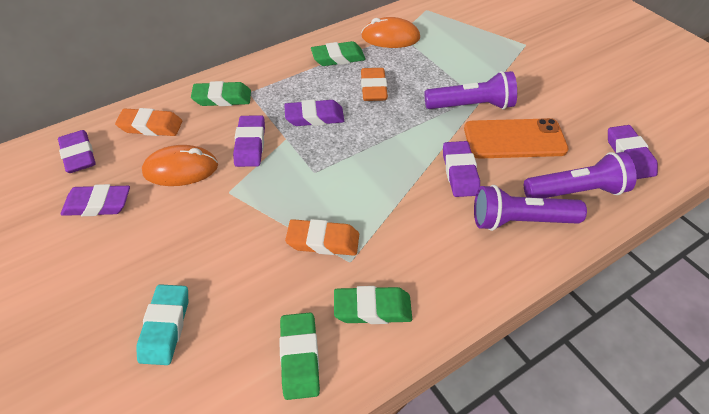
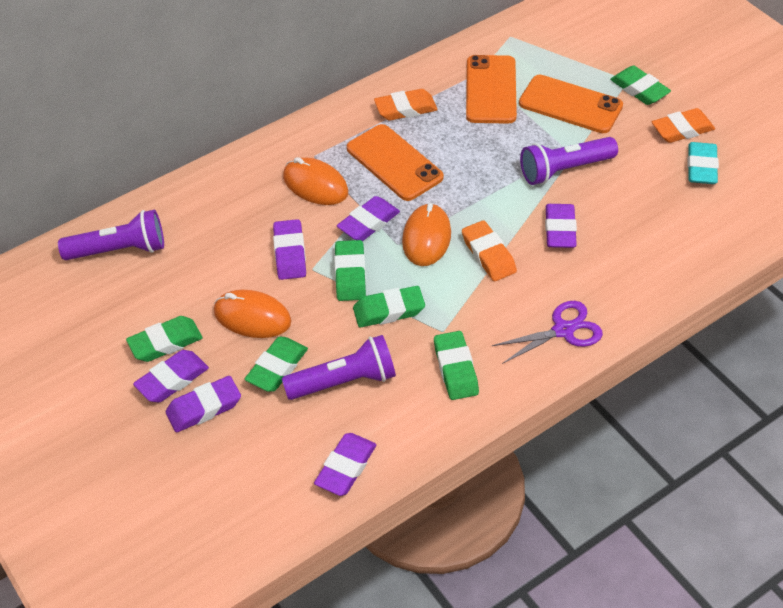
green eraser: [191,81,251,106] [279,313,320,400] [311,41,366,66] [334,286,412,324] = 4 -> [126,316,203,362] [245,337,308,392] [334,240,366,301] [353,286,425,327] [434,331,479,400] [610,66,671,105] = 6
orange mouse: [142,145,218,186] [361,17,420,48] = 2 -> [214,290,291,338] [283,157,348,205] [402,203,451,266] = 3
orange phone: [464,118,569,159] = 1 -> [347,124,444,201] [466,55,517,124] [519,75,623,133] = 3
purple scissors: none = 0 -> [492,301,603,364] = 1

